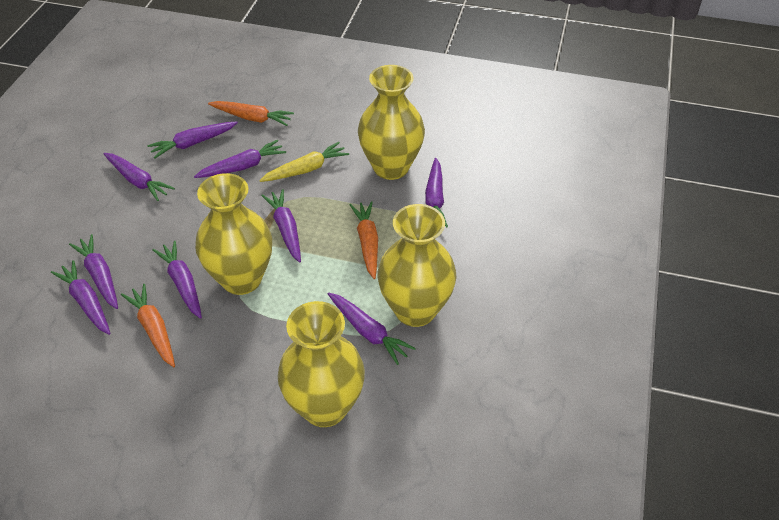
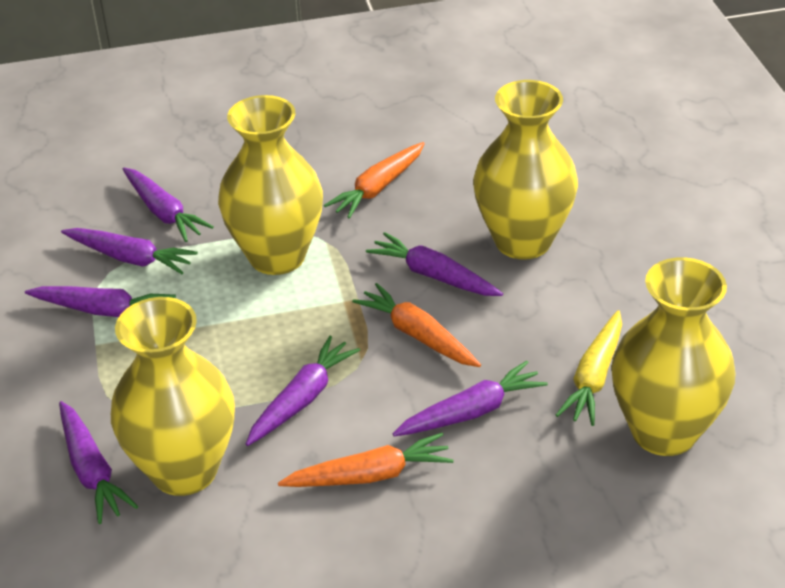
purple carrot: [51,260,111,335] [69,234,118,309] [103,153,175,201] [147,121,238,158] [152,241,202,319] [194,140,286,178] [261,189,301,263] [328,293,416,365] [425,158,448,228] = 9 -> [25,286,176,317] [59,401,138,524] [61,228,198,274] [123,168,213,242] [246,336,360,446] [366,232,503,296] [393,361,548,436] = 7

